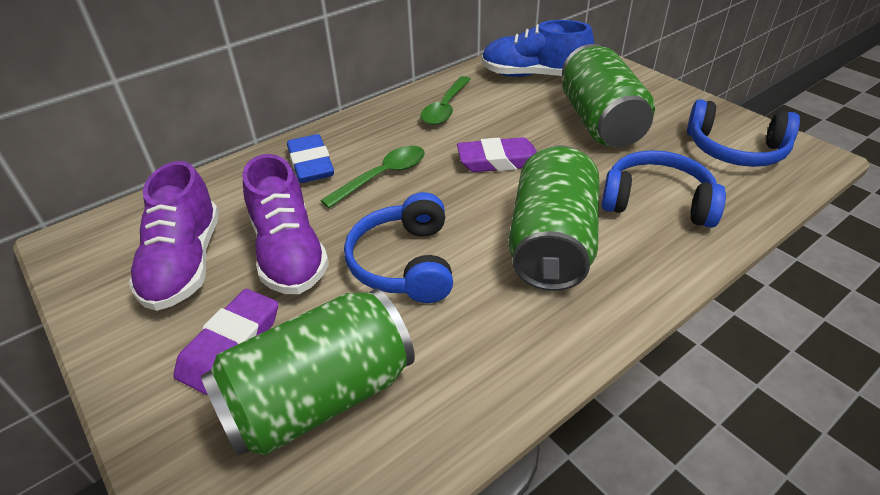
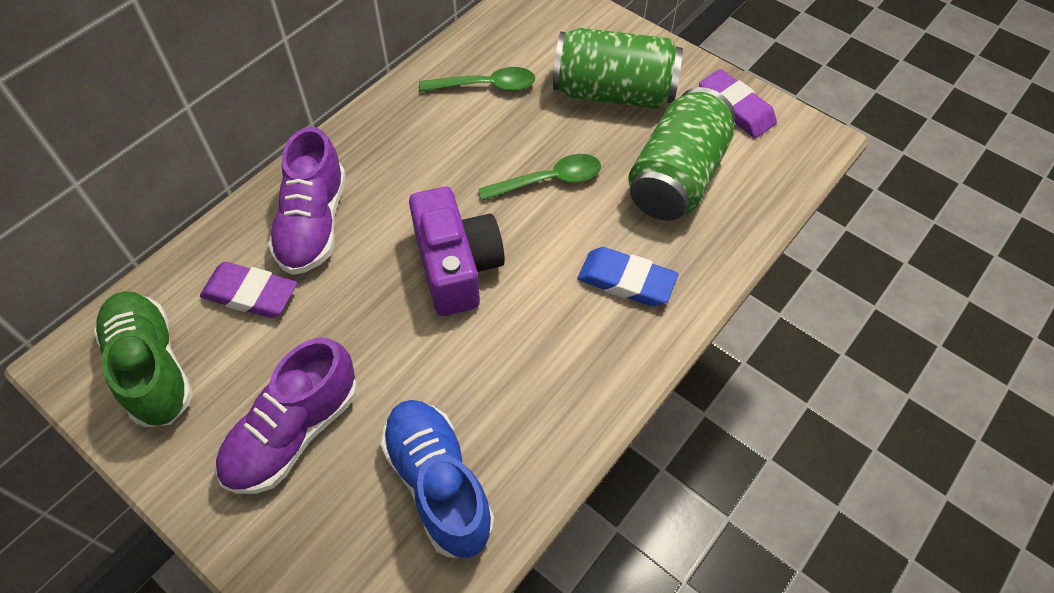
blue headphones: [344,192,453,303] [601,150,726,228] [687,99,800,167] = 3 -> none = 0
green can: [201,288,415,456] [508,145,599,291] [562,44,655,147] = 3 -> [553,28,683,109] [628,87,735,221] = 2
green shoe: none = 0 -> [94,291,193,427] = 1
purple camera: none = 0 -> [409,187,505,316] = 1

